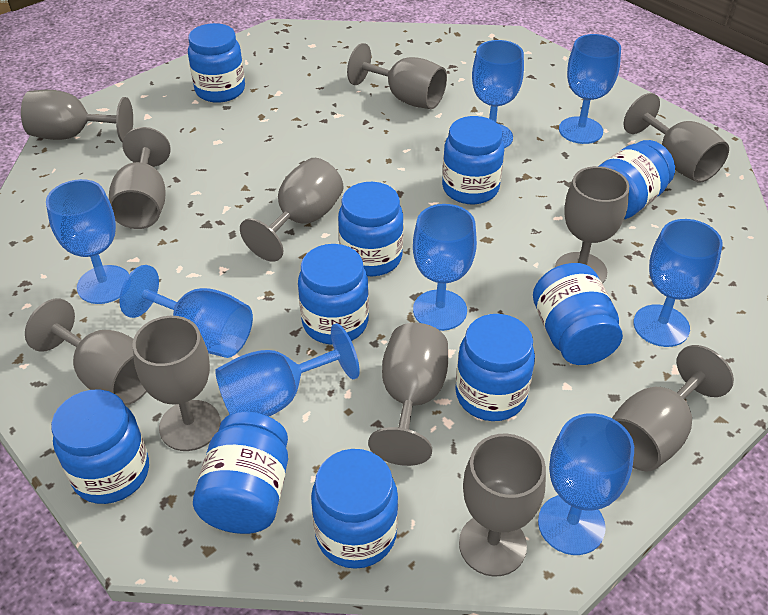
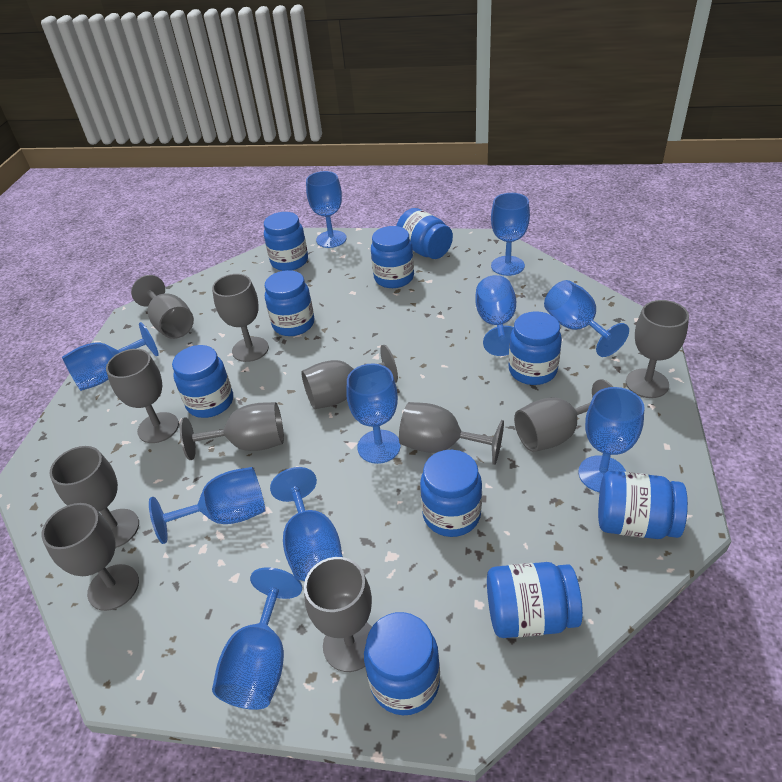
blue goblet: [46,179,129,304] [119,265,253,358] [215,323,360,417] [413,204,477,331] [472,40,524,148] [538,413,634,555] [559,34,621,144] [633,219,723,347] = 8 -> [62,322,159,391] [149,467,265,544] [212,567,302,710] [270,467,343,581] [306,171,347,248] [346,363,401,464] [475,275,516,356] [491,193,530,276] [544,280,629,357] [578,387,644,492] = 10

